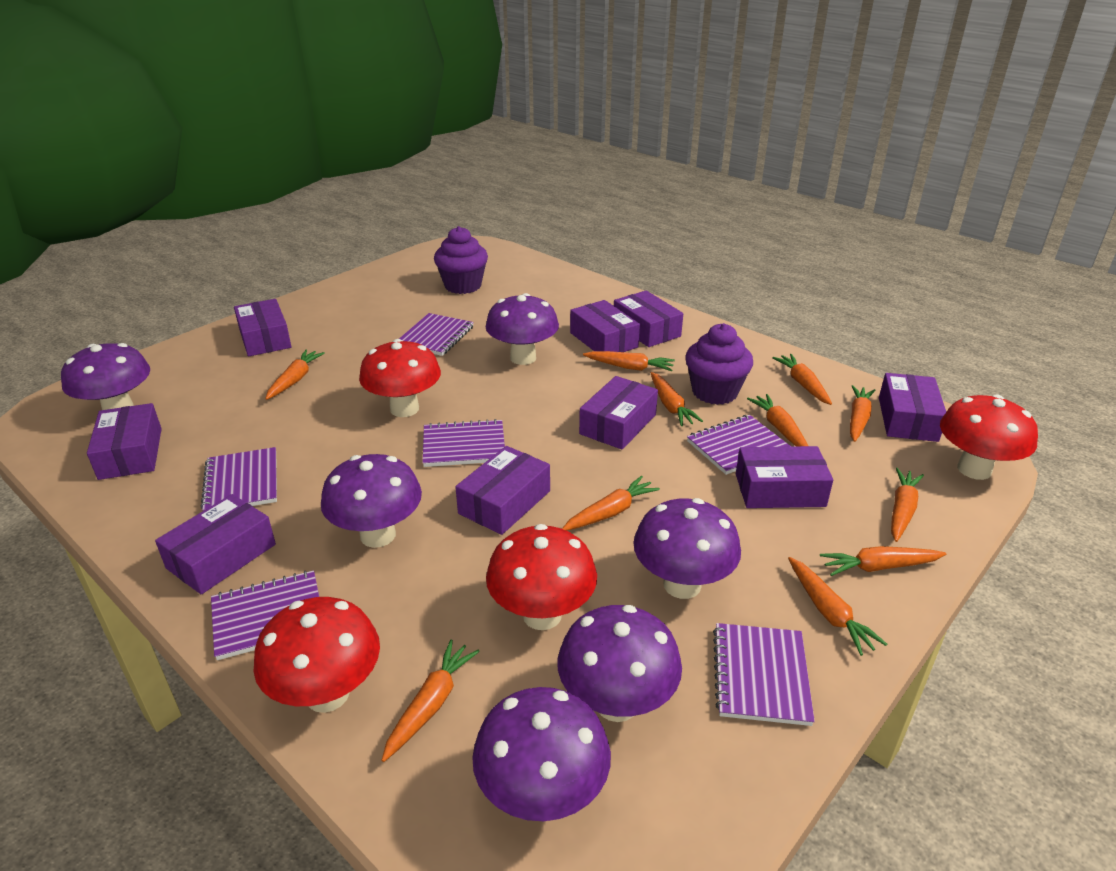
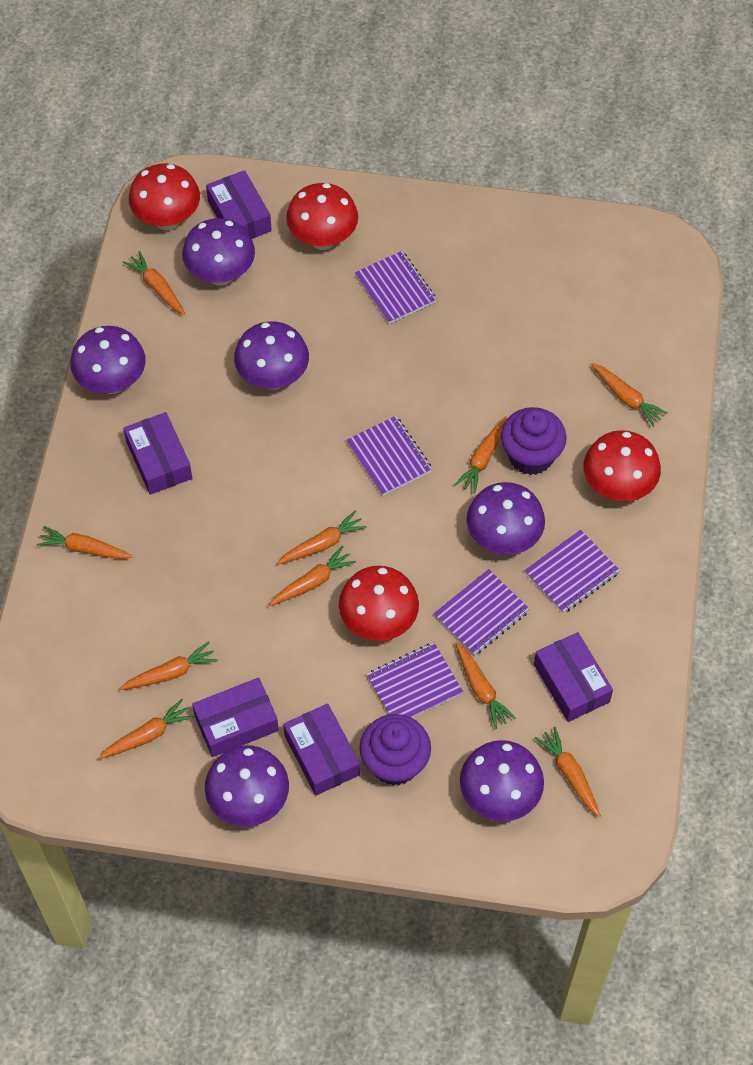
orange carrot: [265,350,325,400] [381,640,480,762] [562,476,660,531] [583,351,675,371] [651,372,703,426] [747,394,808,446] [772,354,832,405] [788,557,887,656] [820,546,946,576] [850,385,876,442] [891,468,924,542] = 11 -> [37,526,133,559] [98,699,194,759] [120,642,218,690] [123,251,185,315] [269,546,356,606] [277,511,367,564] [455,416,507,494] [455,642,516,729] [535,727,601,817] [591,363,668,427] = 10
purple box: [87,403,162,480] [155,494,276,594] [234,299,291,356] [455,446,550,535] [570,300,640,352] [579,376,658,449] [614,291,683,347] [736,446,833,508] [879,373,946,442] = 9 -> [123,412,192,495] [192,678,279,757] [206,170,272,239] [283,704,360,796] [534,632,613,722] = 5
purple notebook: [201,447,277,511] [211,570,319,660] [399,313,474,356] [423,419,505,467] [687,415,791,475] [713,623,815,726] = 6 -> [346,416,432,496] [355,251,437,324] [367,642,463,718] [433,569,530,656] [525,530,620,613] = 5

